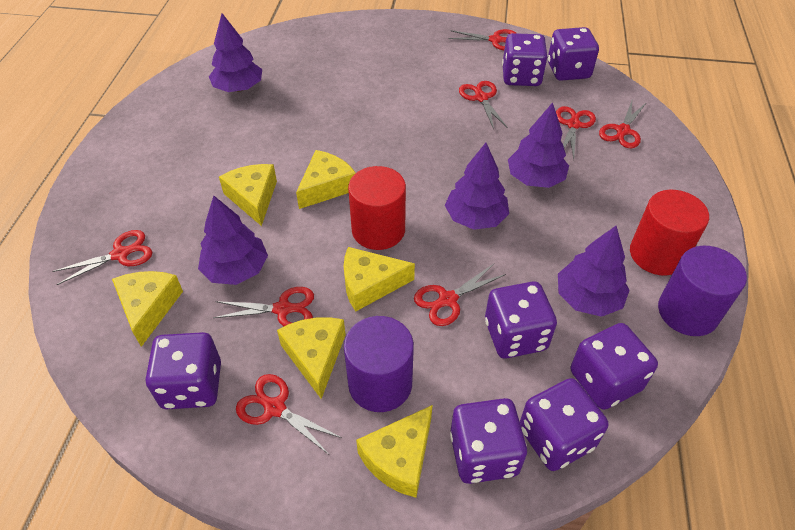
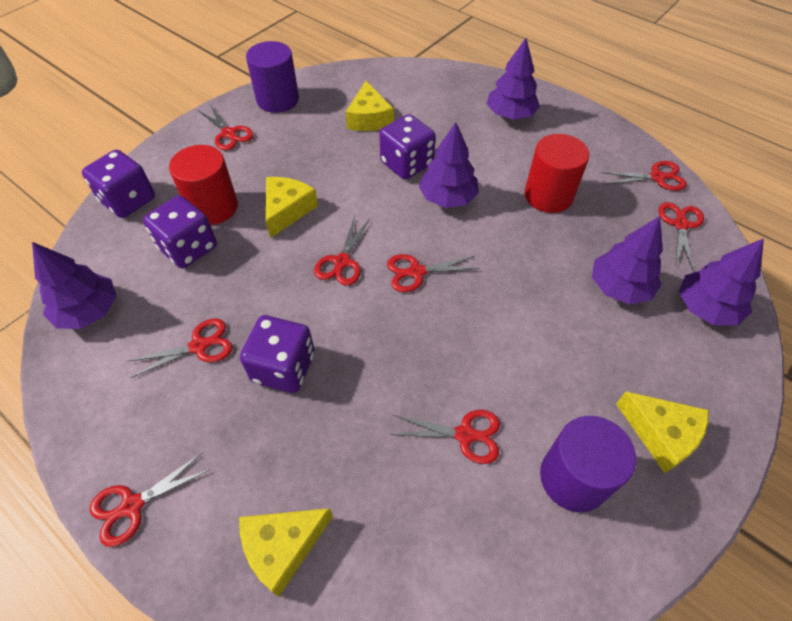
purple dice: [146,332,221,409] [450,398,527,484] [485,281,557,359] [502,33,548,86] [520,378,608,471] [548,27,599,81] [571,323,658,410] = 7 -> [82,150,155,218] [143,196,217,268] [240,315,315,393] [380,114,436,180] = 4
yellow cheese: [112,271,183,347] [219,164,277,226] [277,317,346,399] [296,150,356,209] [344,247,415,312] [356,405,433,498] = 6 -> [239,508,333,597] [266,177,318,238] [346,81,394,131] [616,392,709,473] = 4

